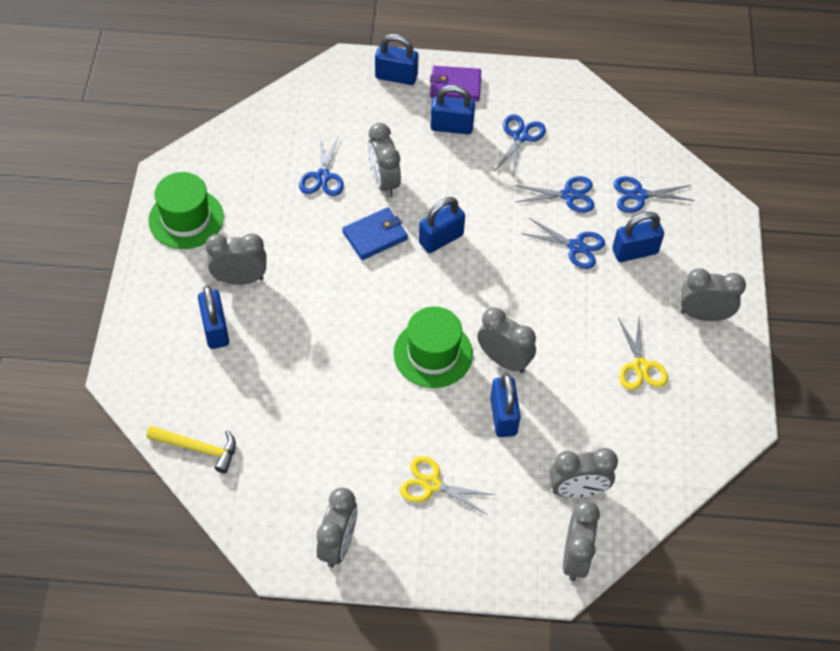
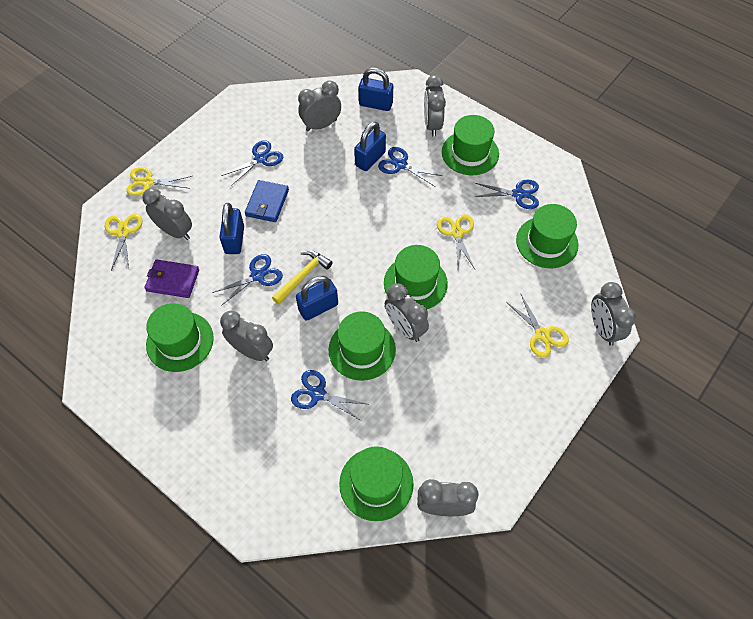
blue padlock: [198,285,229,349] [375,34,418,85] [419,197,465,253] [430,85,475,134] [490,373,521,437] [612,212,664,262] = 6 -> [219,203,244,254] [296,276,338,321] [354,121,386,171] [358,68,393,111] = 4
green hat: [148,172,224,249] [393,306,473,388] = 2 -> [146,303,214,372] [329,311,396,381] [339,446,414,521] [384,245,448,309] [442,115,499,175] [516,204,579,269] = 6
yellow scissors: [400,456,494,515] [618,316,668,390] = 2 -> [105,214,142,270] [126,167,192,196] [437,214,475,269] [506,293,569,358] = 4

